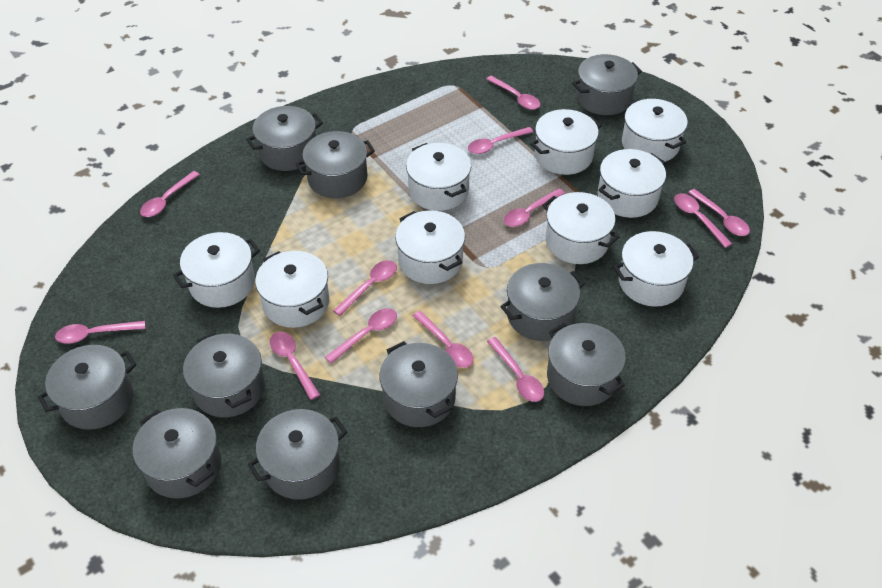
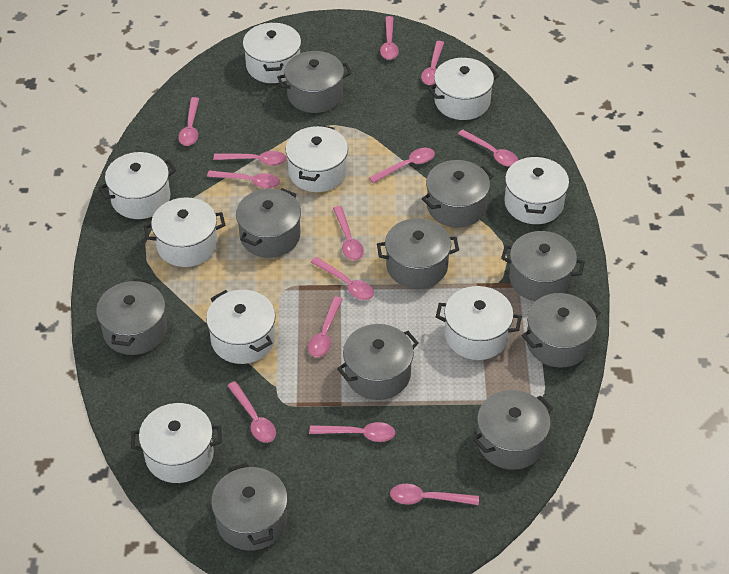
pink spoon: [55,321,145,344] [140,171,200,217] [270,332,320,400] [325,308,397,364] [333,260,397,316] [413,311,474,368] [468,127,533,154] [486,76,540,110] [487,337,544,402] [504,188,565,227] [674,193,732,248] [688,189,750,236] = 12 -> [178,97,199,146] [207,170,280,189] [213,151,287,166] [227,381,276,443] [308,296,343,357] [309,422,395,442] [311,257,374,300] [333,206,364,260] [369,148,435,183] [380,16,399,60] [390,484,479,505] [421,41,444,85] [458,130,518,167] = 13

